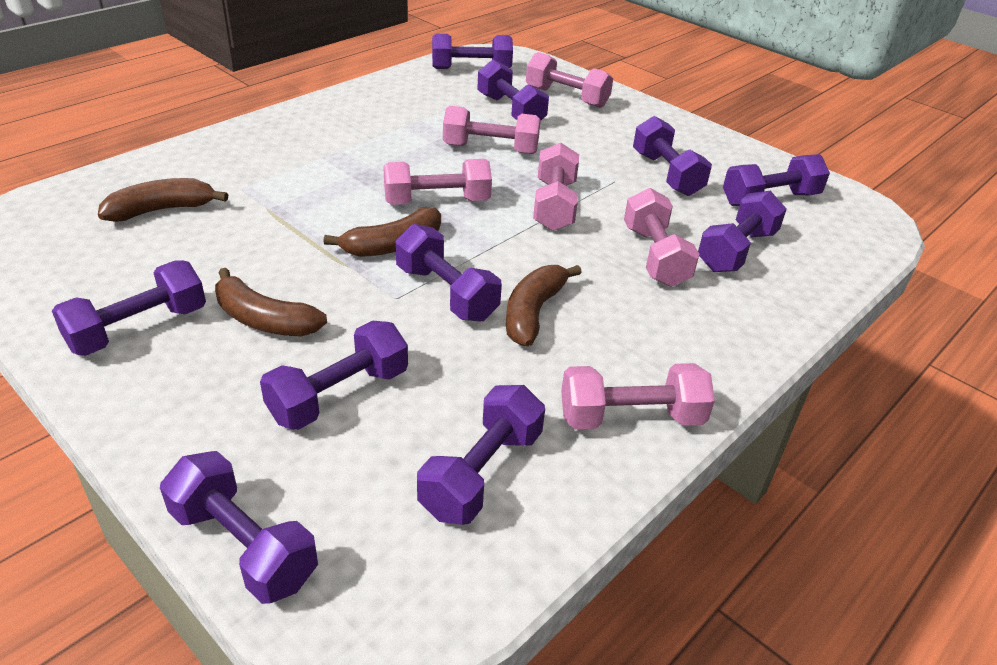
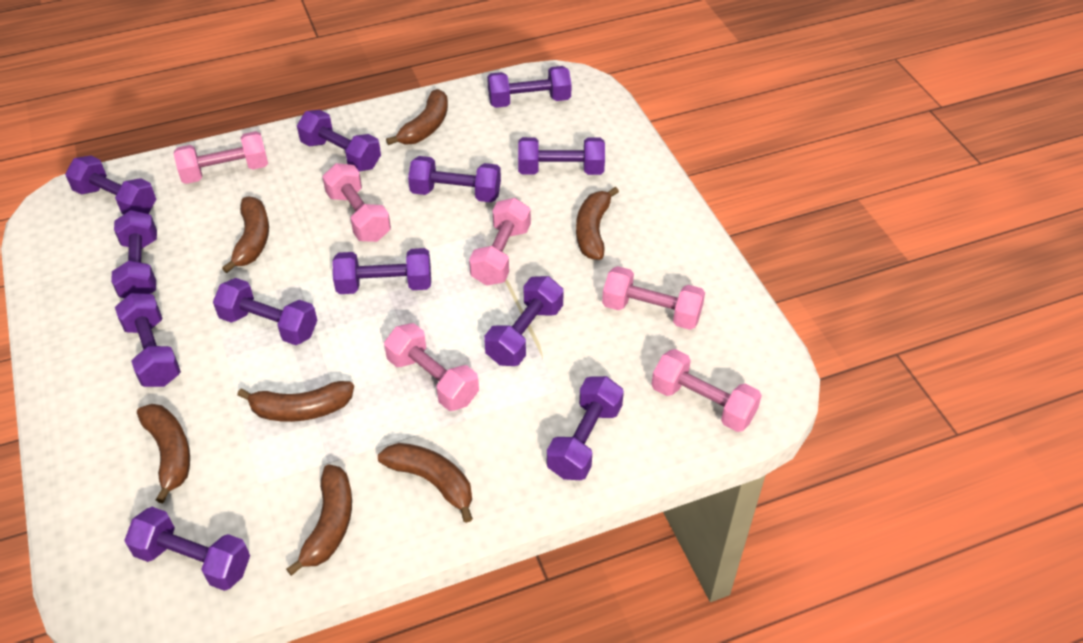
brown banana: [98,178,228,222] [215,268,327,337] [323,207,441,257] [506,265,582,346] = 4 -> [137,404,190,503] [222,196,269,273] [237,381,354,422] [286,465,352,576] [378,443,473,523] [386,89,448,145] [576,187,619,260] = 7
purple dumbbell: [52,260,206,356] [160,451,318,604] [260,321,408,430] [396,224,502,321] [417,385,545,525] [432,34,513,69] [477,60,549,120] [633,116,712,196] [698,191,787,272] [723,154,830,206] = 10 -> [65,156,156,215] [111,210,157,298] [115,293,181,387] [124,507,250,591] [213,278,317,345] [297,110,381,172] [332,248,431,294] [408,156,501,202] [484,276,564,366] [487,66,572,108] [518,137,605,175] [547,376,624,480] = 12

